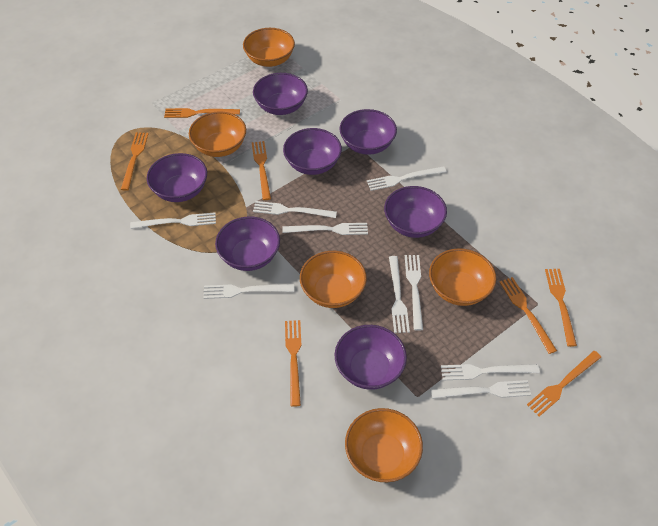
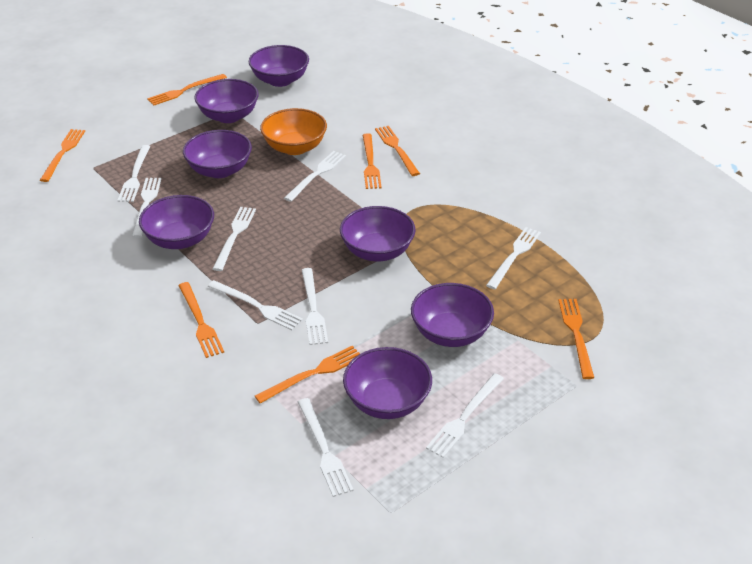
orange bowl: [189,111,246,157] [243,28,295,67] [300,251,367,308] [345,408,423,482] [429,248,496,306] = 5 -> [260,108,327,155] = 1

